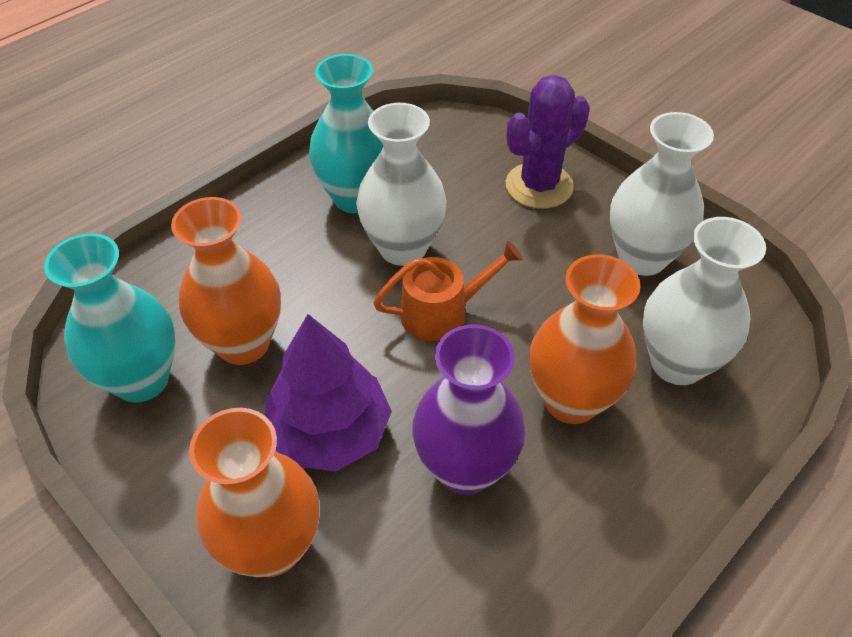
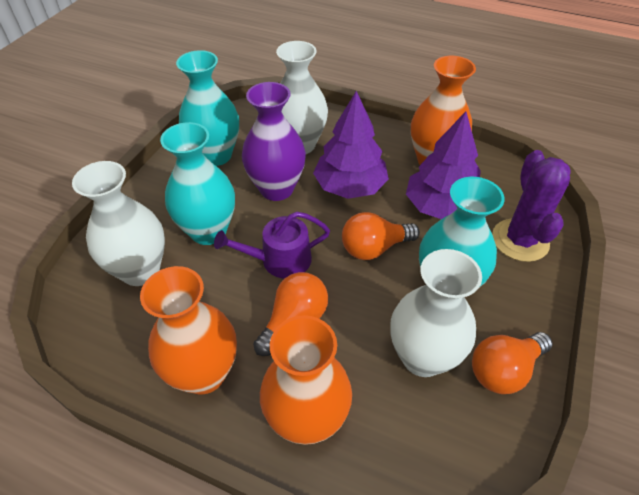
orange light bulb: none = 0 -> [253,272,328,356] [342,212,420,260] [472,332,552,394] = 3
orange watering can: [373,241,523,341] = 1 -> none = 0
purple tree: [265,314,392,471] = 1 -> [313,91,389,199] [406,111,481,219] = 2
purple watering can: none = 0 -> [214,212,330,278] = 1
turquoise vase: [44,233,176,402] [309,54,383,213] = 2 -> [160,122,235,245] [176,50,239,166] [419,177,505,286] = 3

